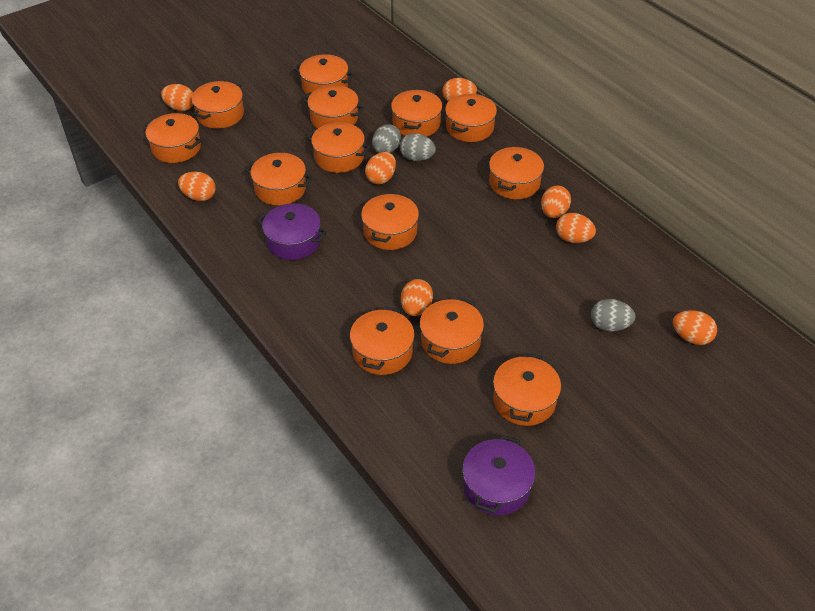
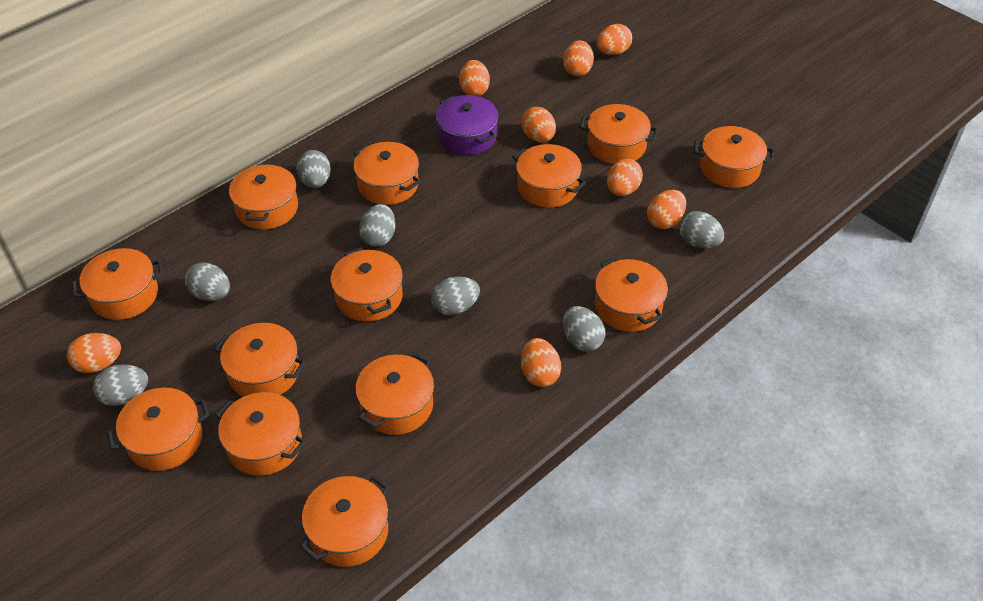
grey egg: [372,124,401,153] [400,133,436,161] [591,299,636,332] = 3 -> [93,364,148,406] [185,263,230,301] [296,150,331,188] [359,204,395,247] [431,277,480,315] [563,306,605,352] [679,211,724,249] = 7
purple pot: [257,203,327,260] [462,435,535,516] = 2 -> [436,95,498,155] = 1

